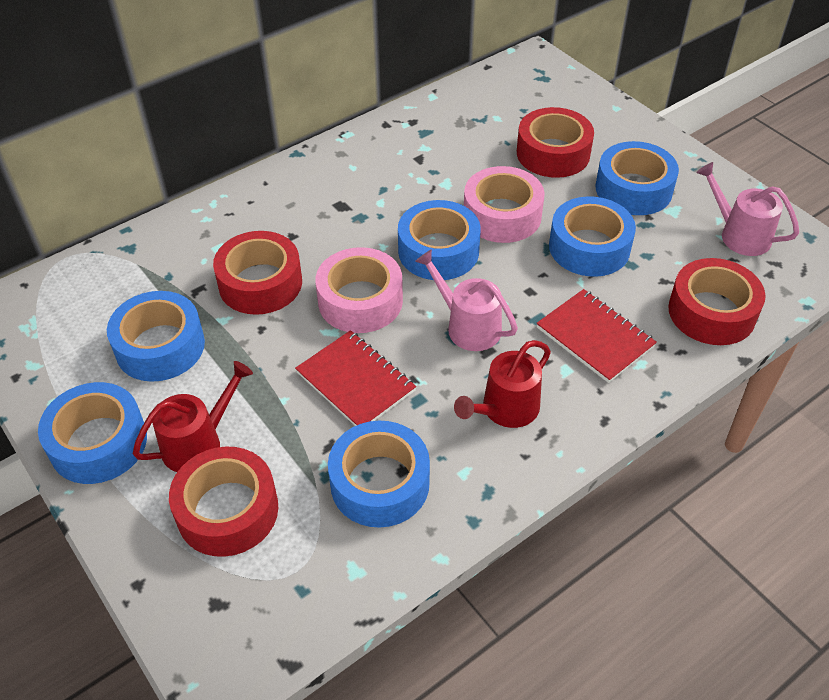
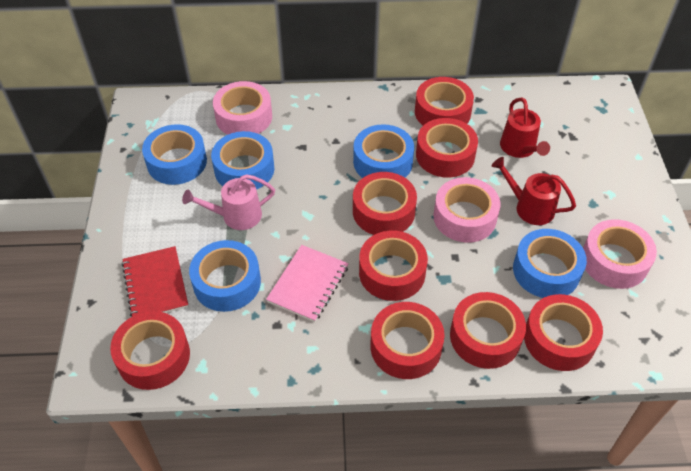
blue tape: [38,382,147,484] [107,291,205,382] [328,421,430,528] [398,200,481,280] [549,196,636,277] [596,141,679,215] = 6 -> [142,124,207,185] [189,240,261,312] [211,131,275,190] [353,124,414,178] [513,229,587,298] = 5
pink notebook: none = 0 -> [266,245,349,322] = 1
pink tape: [315,247,403,333] [464,166,545,243] = 2 -> [213,81,272,135] [433,177,501,243] [583,219,657,289] = 3
pink watering can: [415,249,518,351] [696,162,799,256] = 2 -> [182,174,275,230] = 1
red notebook: [295,330,416,426] [536,289,657,383] = 2 -> [122,246,188,317] = 1
red tape: [169,447,278,557] [213,231,302,315] [517,107,594,178] [668,258,766,345] = 4 -> [110,311,190,390] [353,172,417,235] [359,231,428,301] [370,302,445,379] [415,77,474,125] [416,118,478,178] [450,292,526,369] [524,294,603,371] = 8

